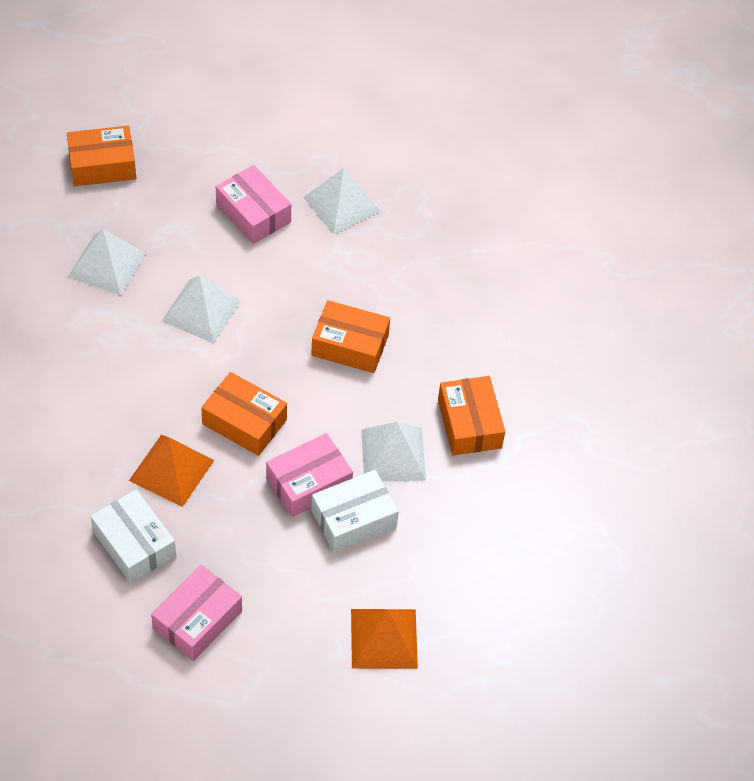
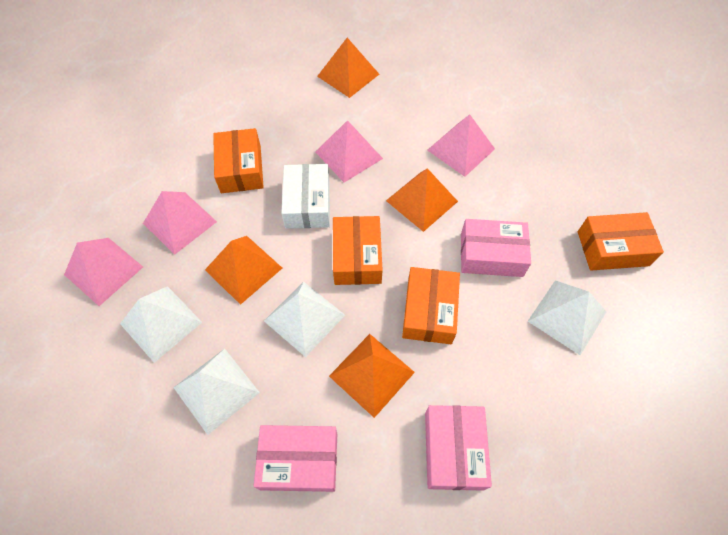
orange pyramid: [129,435,214,507] [351,609,418,669] = 2 -> [205,236,282,305] [317,38,379,98] [329,334,415,418] [386,168,458,232] = 4
pink pyramid: none = 0 -> [64,238,143,306] [143,191,217,255] [315,120,383,183] [427,114,495,177] = 4
white box: [90,490,176,583] [311,470,399,552] = 2 -> [281,164,330,229] = 1

